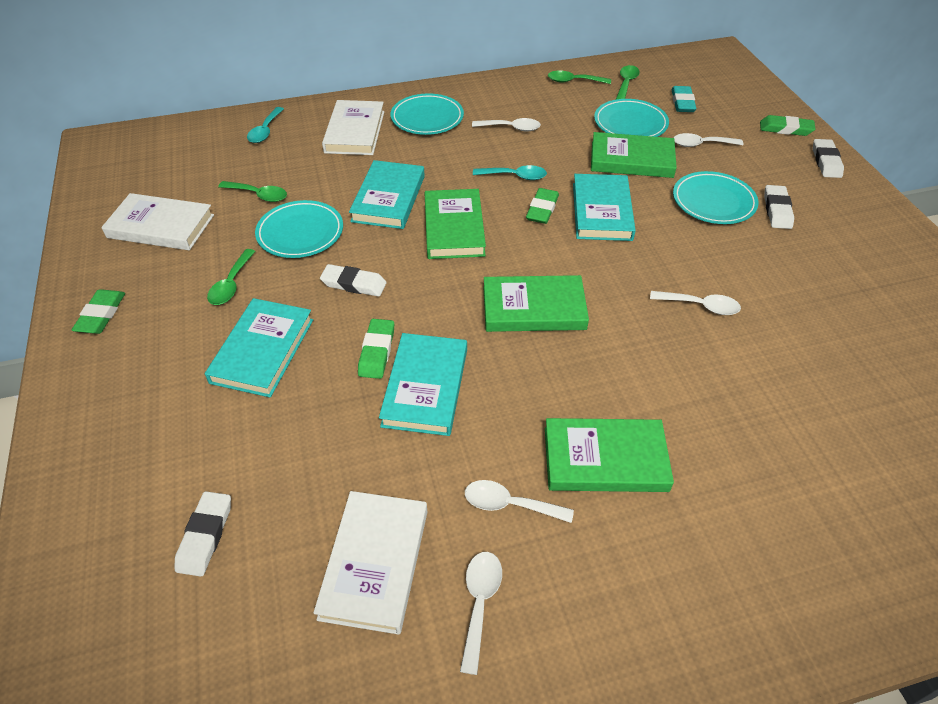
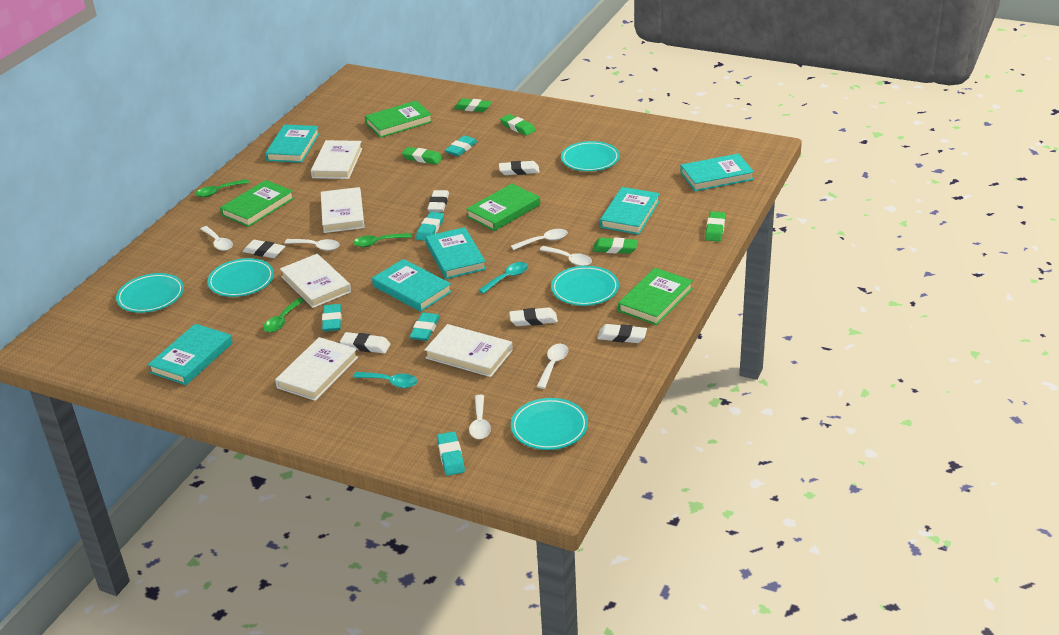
green eraser: [72,289,125,334] [358,319,394,379] [526,188,559,224] [760,115,815,136] = 4 -> [402,147,443,164] [454,98,492,112] [500,114,536,136] [593,237,638,254] [705,211,726,242] = 5
green spoon: [207,249,256,305] [218,181,287,202] [548,71,611,84] [616,65,640,99] = 4 -> [195,179,249,197] [263,298,305,333] [353,233,412,247] = 3
turquoise book: [205,298,313,397] [349,160,425,229] [379,333,467,436] [573,174,636,241] = 4 -> [148,324,233,385] [265,125,320,163] [372,259,452,312] [425,227,486,279] [600,187,660,235] [680,154,754,191] = 6
turquoise eraser: [672,86,696,112] = 1 -> [322,304,342,332] [410,312,440,341] [416,212,444,241] [437,432,465,476] [445,136,478,156] = 5
turquoise plate: [255,200,343,258] [391,93,464,135] [594,99,669,137] [673,171,759,224] = 4 -> [116,273,184,313] [207,258,274,297] [511,398,588,450] [551,266,619,306] [561,141,620,171] = 5
white book: [101,193,214,250] [313,491,427,635] [322,100,384,155] = 3 -> [275,337,358,401] [280,254,351,308] [311,140,362,179] [321,187,364,233] [424,324,513,377] = 5
white eraser: [175,491,231,576] [320,264,386,297] [764,185,794,229] [813,139,844,178] = 4 -> [242,240,285,258] [340,332,391,354] [427,190,449,212] [499,161,539,175] [509,307,558,326] [597,324,647,343] = 6
white spoon: [460,552,502,675] [465,480,574,523] [472,118,541,132] [650,291,741,315] [674,133,744,147] = 5 -> [200,226,233,251] [285,239,340,251] [469,395,491,439] [511,229,568,250] [536,344,568,389] [539,246,592,266] = 6

